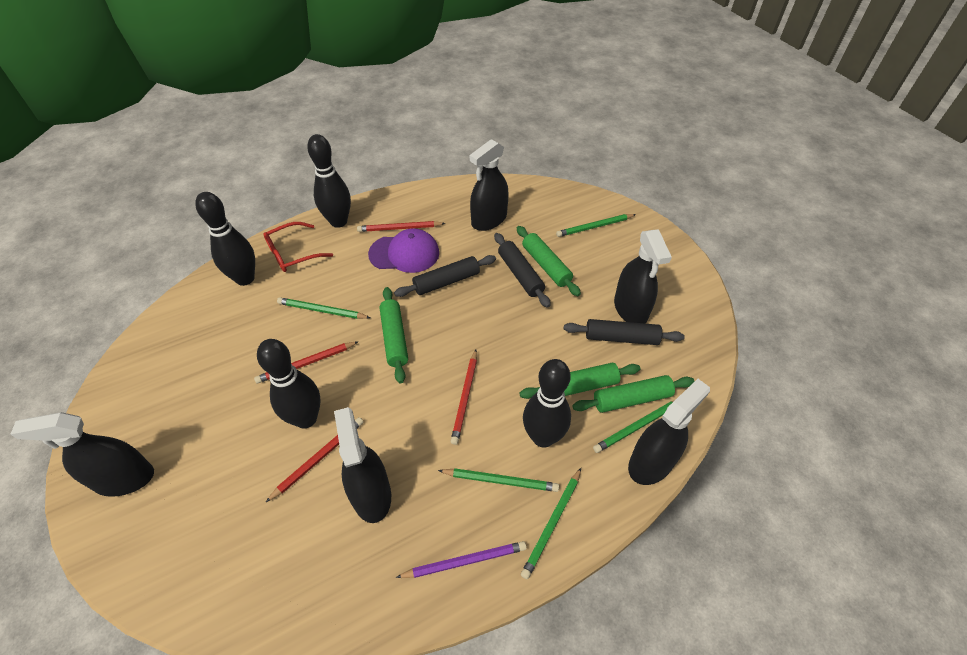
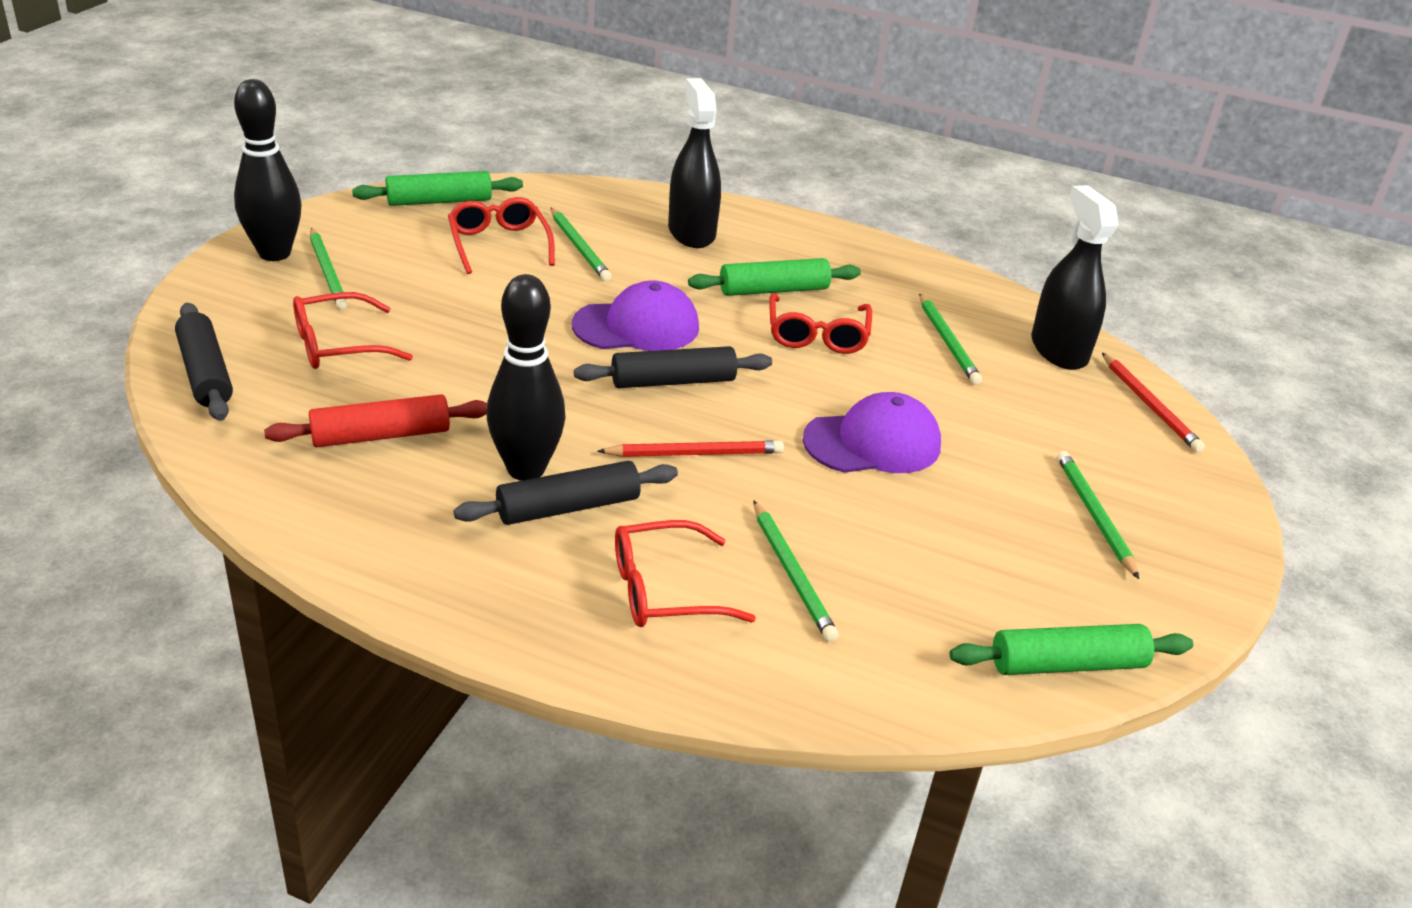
black bowling pin: [195,192,255,286] [257,339,321,429] [307,134,351,228] [523,359,571,448] = 4 -> [234,79,301,261] [487,274,566,481] = 2
black spray bottle: [10,412,154,497] [334,407,391,523] [470,139,509,231] [614,229,672,324] [628,379,710,485] = 5 -> [668,78,721,248] [1031,185,1119,370] = 2
green rolling pin: [379,287,408,383] [517,226,581,296] [519,363,640,399] [572,375,694,413] = 4 -> [352,171,523,206] [688,258,861,296] [949,624,1193,675] = 3
purple cap: [368,228,439,273] = 1 -> [572,280,699,351] [803,392,941,473] = 2
purple pencil: [396,541,527,578] = 1 -> none = 0
red glasses: [263,222,333,272] = 1 -> [293,292,413,369] [448,197,555,274] [615,520,756,627] [769,293,872,354] = 4
red pencil: [254,341,359,384] [266,417,363,502] [357,221,445,232] [451,350,477,445] = 4 -> [597,440,784,457] [1102,353,1205,452] = 2
red rolling pin: none = 0 -> [264,394,487,447] = 1

